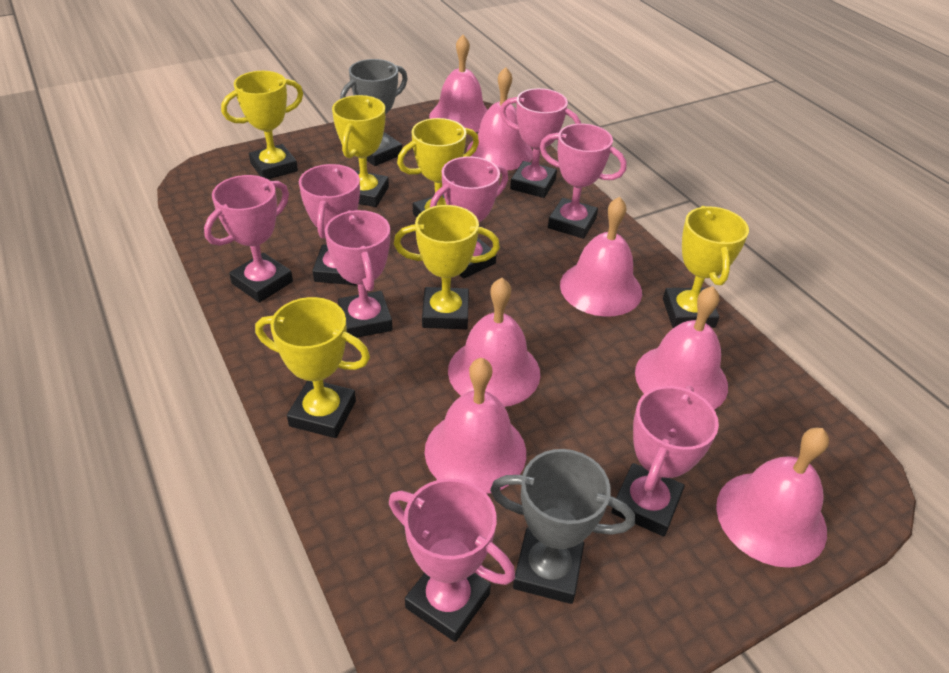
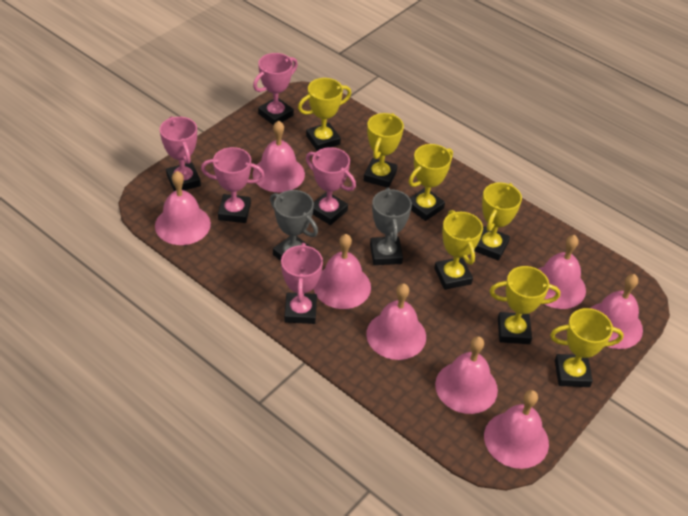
pink bell: [425,358,526,494] [429,35,488,132] [448,278,540,407] [467,67,533,170] [560,197,642,317] [635,286,728,410] [716,428,829,568] = 7 -> [155,171,211,245] [253,121,305,192] [314,234,371,309] [366,284,426,360] [435,336,498,414] [484,390,549,469] [538,235,586,309] [590,274,643,349] = 8
pink trophy: [204,175,293,303] [299,164,360,285] [325,210,392,338] [389,478,515,642] [430,156,508,279] [500,88,581,198] [540,124,627,239] [611,386,719,537] = 8 -> [160,116,201,191] [201,147,265,223] [253,53,298,125] [281,243,323,324] [306,147,356,225] = 5
yellow trophy: [221,71,303,180] [255,297,370,438] [332,95,389,207] [394,205,500,329] [397,118,479,218] [663,206,749,328] = 6 -> [298,78,351,151] [364,113,404,188] [409,144,453,221] [434,210,483,290] [474,182,522,261] [490,266,560,344] [550,308,624,387] = 7

